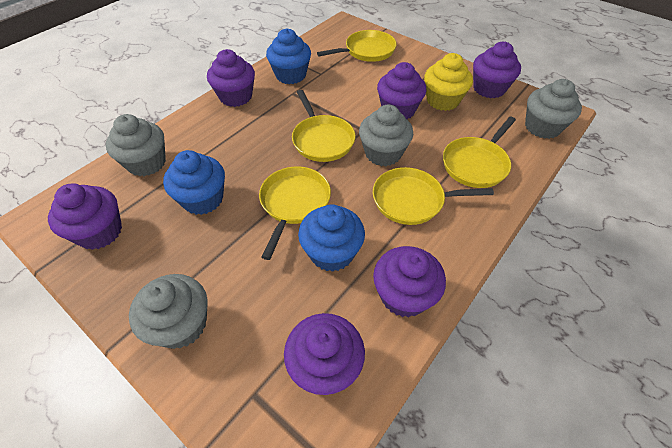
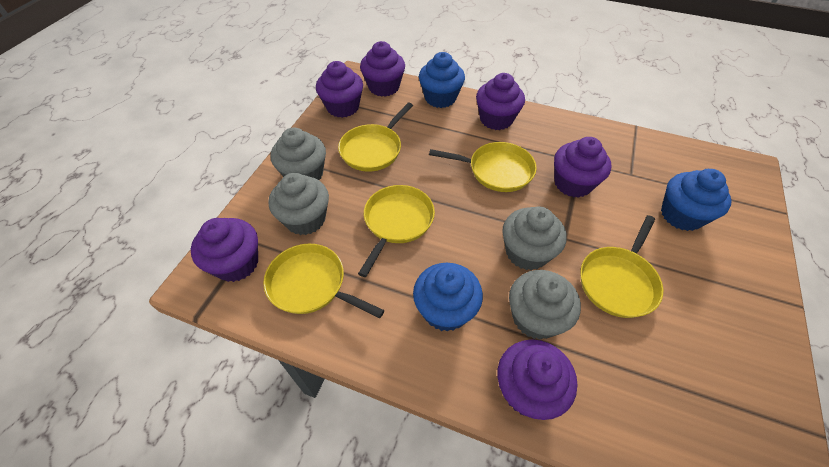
yellow cupcake: [424,53,473,111] = 1 -> none = 0

